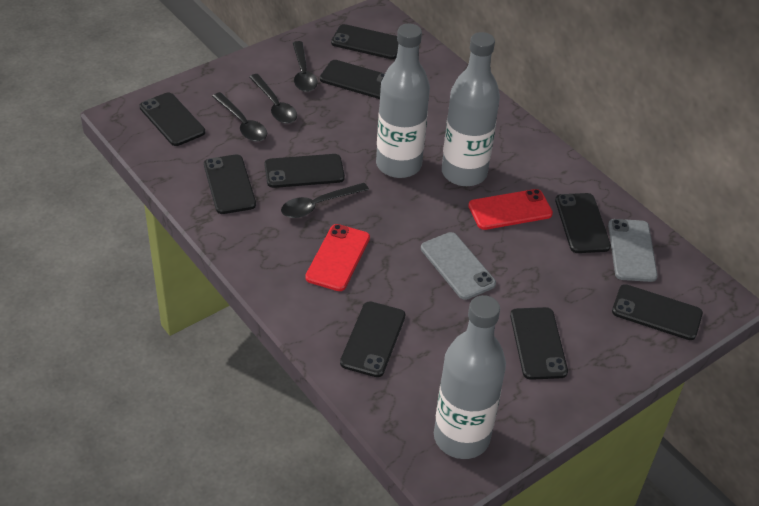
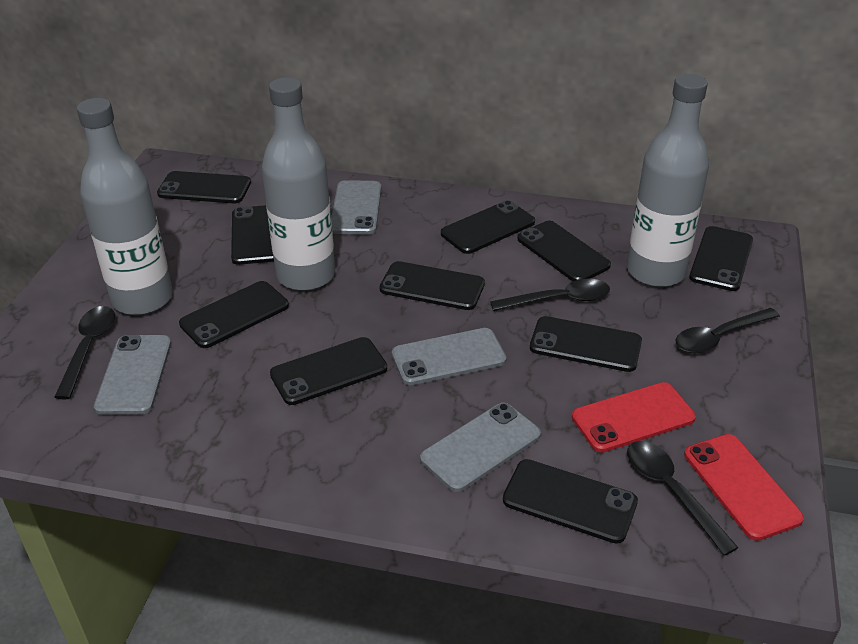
black phone: [139,93,205,146] [204,154,256,214] [265,154,345,188] [320,60,385,99] [331,24,398,59] [340,301,406,377] [510,307,568,380] [555,193,611,253] [612,284,703,340] = 9 -> [157,171,251,203] [179,281,289,348] [231,205,274,265] [270,337,387,405] [380,261,485,310] [441,200,535,254] [503,459,638,544] [517,221,611,281] [530,316,642,372] [689,226,753,291] = 10
grey phone: [421,232,496,300] [608,219,658,282] = 2 -> [94,335,171,415] [331,180,381,234] [392,328,507,385] [420,403,541,492] = 4

